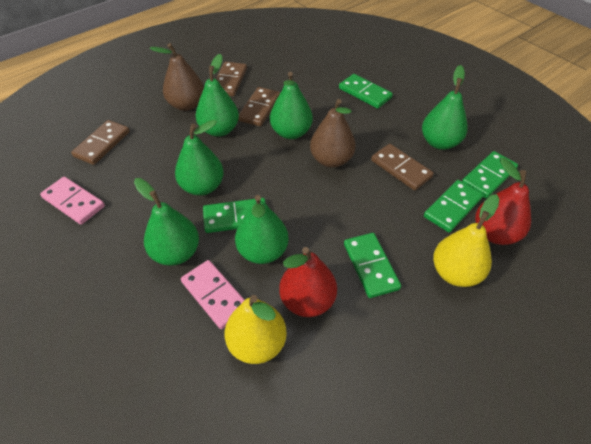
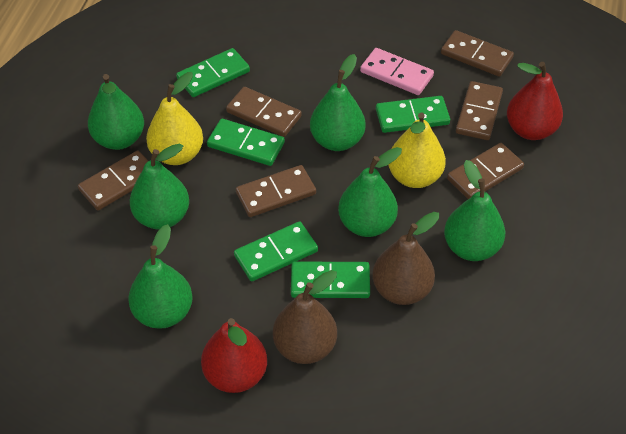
brown domino: [71,120,130,165] [216,62,247,96] [238,87,280,126] [371,144,434,191] = 4 -> [78,151,148,211] [226,87,302,137] [236,165,316,217] [441,30,514,77] [447,143,524,199] [456,81,503,140] = 6
pink domino: [40,177,105,225] [181,260,245,329] = 2 -> [360,48,434,95] = 1

